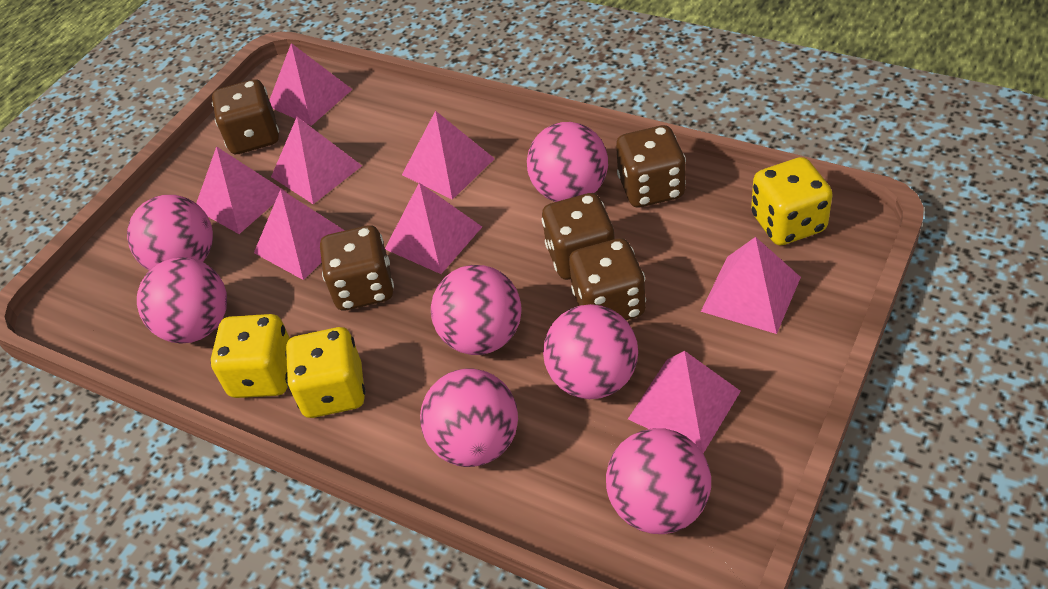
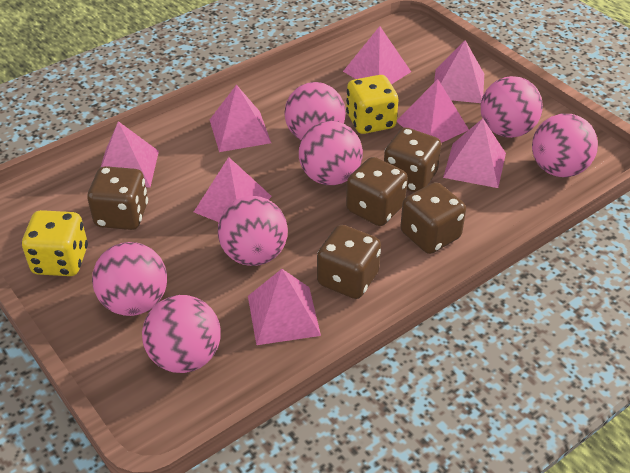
yellow dice: [211,314,290,398] [285,327,365,418] [751,157,833,245] = 3 -> [22,210,88,276] [346,75,398,134] = 2

